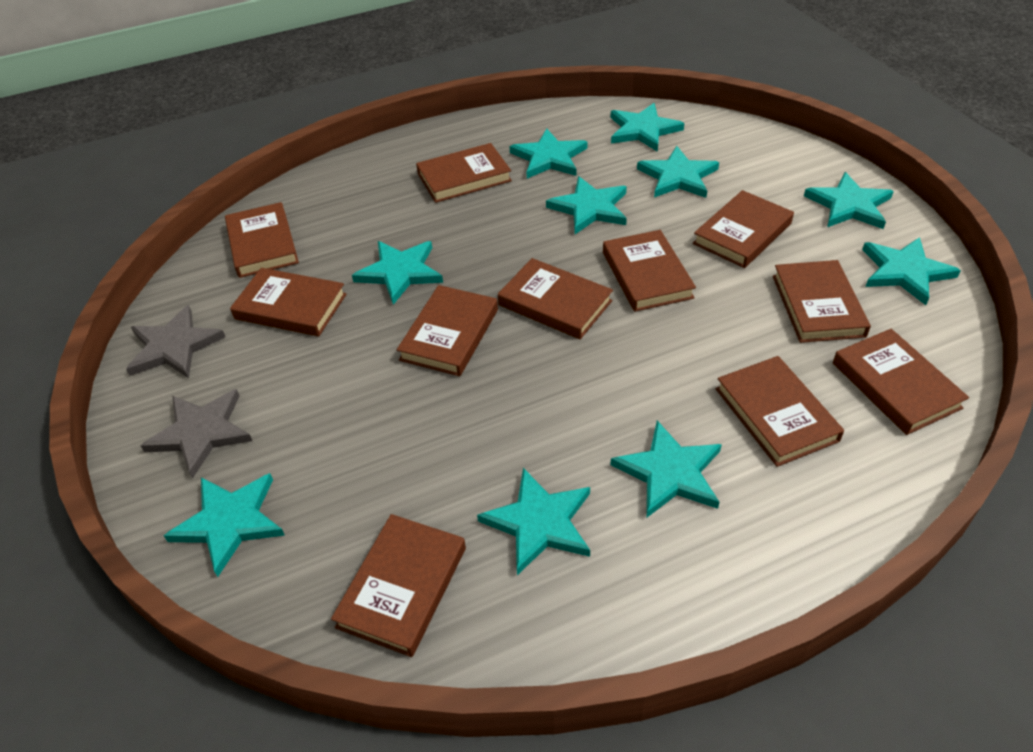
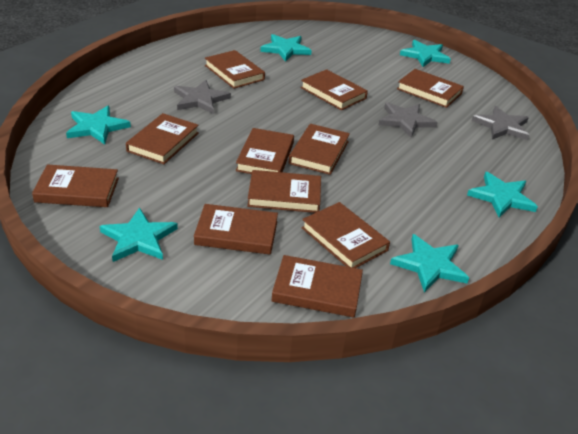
grey star: [126,305,225,378] [141,389,252,478] = 2 -> [174,80,231,114] [379,102,438,138] [472,106,530,140] = 3
turquoise star: [164,473,285,577] [352,241,443,305] [477,468,590,575] [509,129,587,179] [546,176,627,234] [610,103,684,152] [610,420,722,518] [637,146,719,198] [804,172,894,229] [862,237,961,305] = 10 -> [66,106,131,144] [100,207,178,262] [260,34,312,62] [390,234,469,293] [400,40,451,67] [467,172,538,218] = 6

